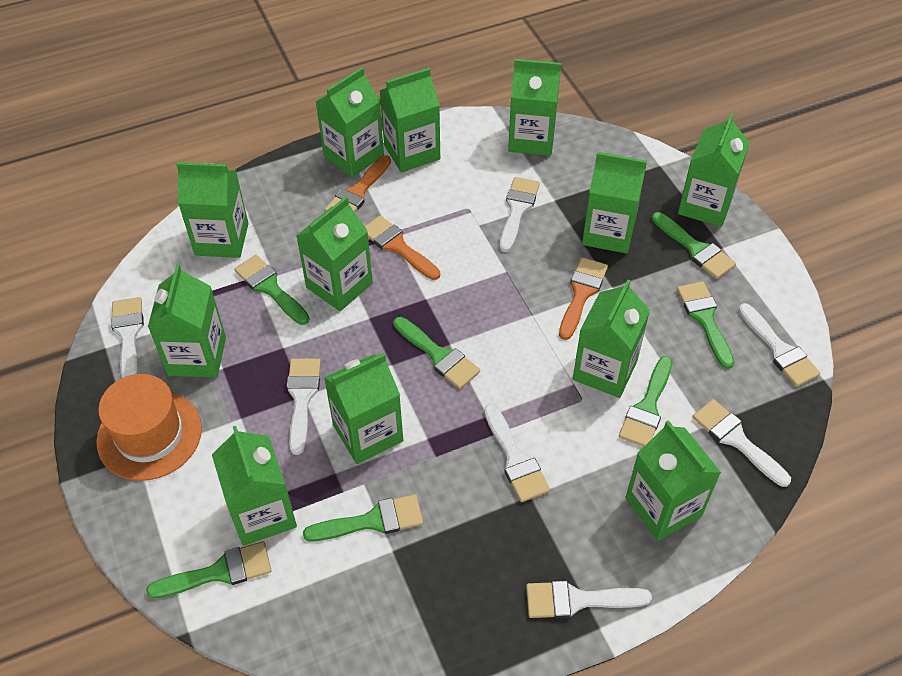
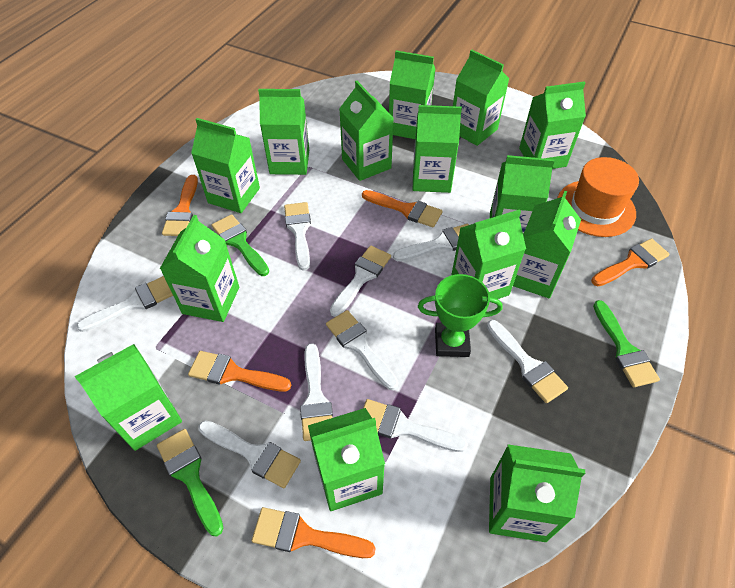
green brush: [146,541,271,599] [234,255,309,325] [303,494,423,541] [393,317,480,389] [619,356,672,447] [652,212,736,279] [677,281,734,369] = 7 -> [157,429,224,537] [211,214,269,276] [593,300,660,387] = 3
green carton: [148,264,226,378] [176,162,249,258] [212,426,297,546] [296,196,373,311] [316,67,384,177] [324,353,403,464] [380,68,440,172] [508,59,561,156] [573,280,650,398] [582,152,647,254] [626,420,721,541] [678,113,750,227] = 12 -> [75,344,182,451] [160,215,239,322] [191,118,260,213] [258,89,309,175] [308,408,385,511] [339,81,394,181] [389,51,435,139] [413,105,462,193] [452,209,526,299] [453,49,509,146] [489,445,585,542] [490,155,555,234] [513,191,581,298] [519,81,586,169] = 14
green trophy: none = 0 -> [418,274,503,357] = 1
orange brush: [325,155,391,212] [365,215,440,280] [559,257,608,340] = 3 -> [162,175,198,236] [188,351,291,391] [252,507,376,558] [362,190,443,228] [591,238,670,286] = 5
white brush: [111,297,144,378] [287,358,321,455] [484,404,550,502] [500,177,540,252] [526,581,652,618] [692,399,791,487] [738,303,820,387] = 7 -> [77,276,173,332] [198,420,301,488] [284,202,311,271] [300,343,333,441] [326,310,399,390] [330,246,391,317] [363,399,468,452] [393,224,469,261] [487,320,568,403] = 9

